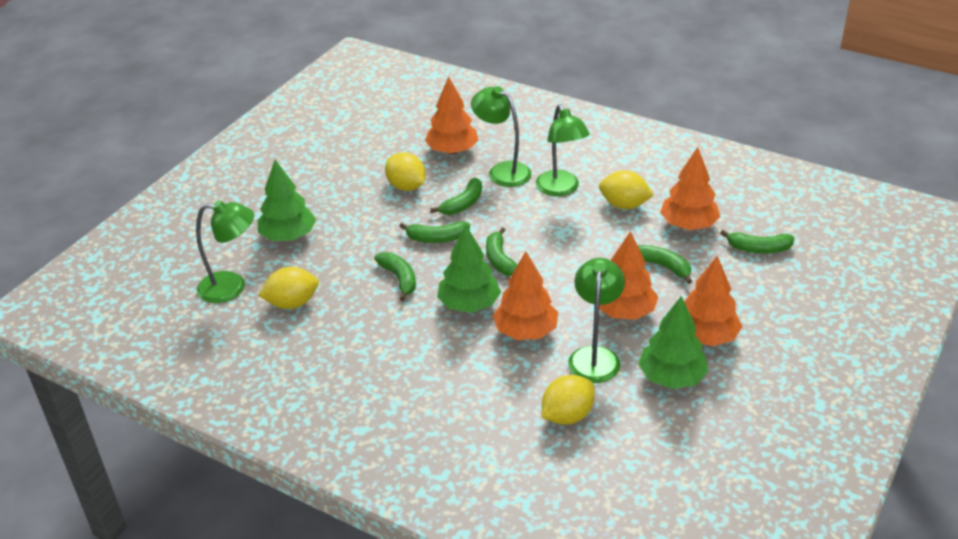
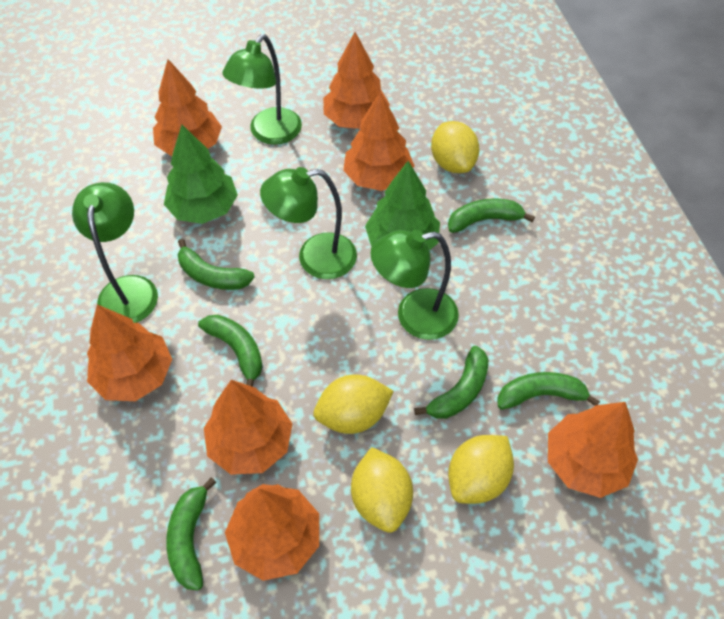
green tree: [257,160,316,241] [437,225,501,313] [638,296,709,389] = 3 -> [164,125,238,224] [365,161,440,250] = 2
orange tree: [424,76,479,154] [493,251,558,340] [599,231,658,320] [660,147,720,230] [684,255,743,346] = 5 -> [87,304,172,401] [153,59,222,156] [204,380,292,475] [225,484,319,581] [323,32,390,129] [343,92,414,191] [548,402,638,498] = 7

